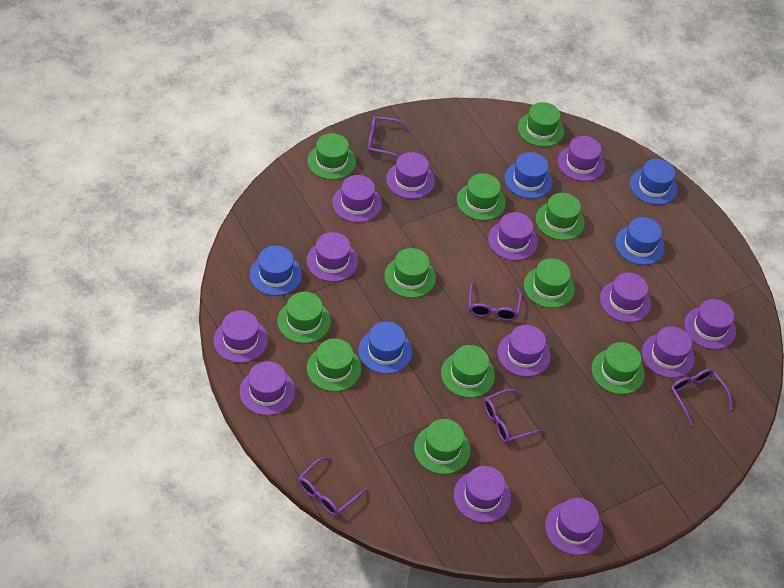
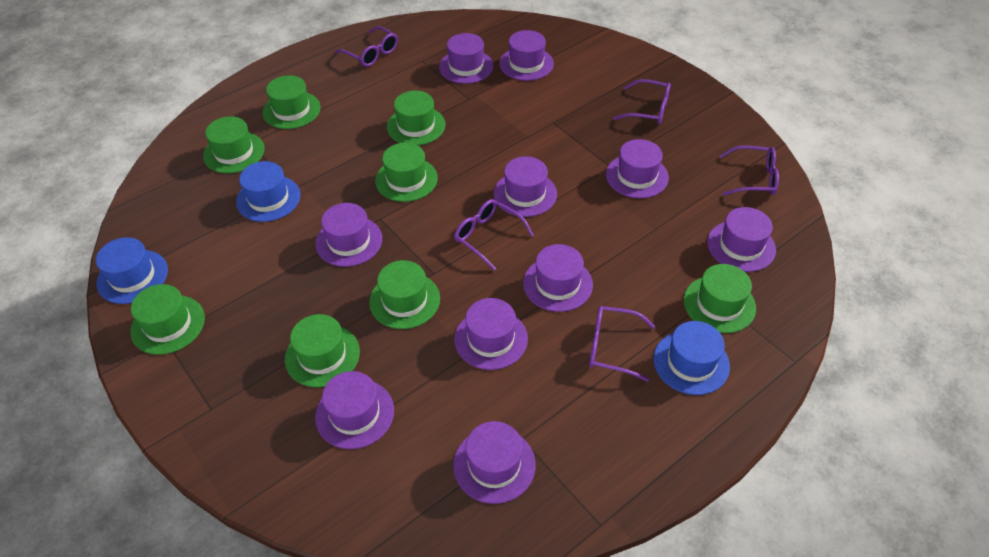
blue hat: [250,246,302,296] [358,321,412,374] [504,152,553,199] [615,217,665,265] [630,159,678,205] = 5 -> [96,237,168,304] [236,161,300,222] [653,321,730,395] = 3
green hat: [277,292,331,343] [307,133,356,180] [307,338,361,392] [384,248,436,298] [414,419,471,474] [441,345,495,398] [457,173,506,221] [518,102,564,147] [524,258,575,308] [536,193,585,240] [591,342,645,394] = 11 -> [130,284,205,355] [203,116,264,173] [263,75,321,129] [285,314,360,387] [369,260,440,329] [375,143,438,202] [387,91,446,145] [684,264,756,333] = 8
purple hat: [213,310,268,363] [240,361,295,415] [307,232,358,282] [332,175,382,223] [386,152,435,199] [454,466,511,523] [488,212,538,260] [497,325,551,377] [545,498,603,555] [558,136,605,181] [600,272,651,322] [642,327,695,378] [684,299,736,349] = 13 -> [315,203,382,267] [315,371,394,449] [439,33,494,84] [453,421,536,504] [454,298,528,370] [494,156,557,217] [499,30,554,81] [523,244,593,312] [606,139,669,198] [707,207,776,272] = 10

